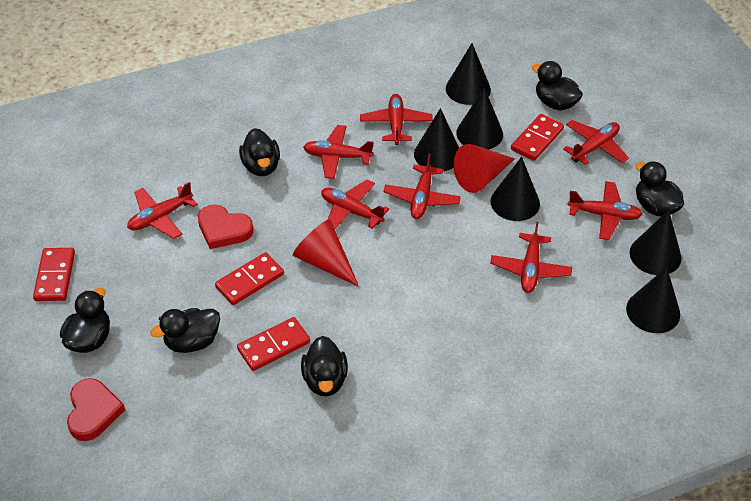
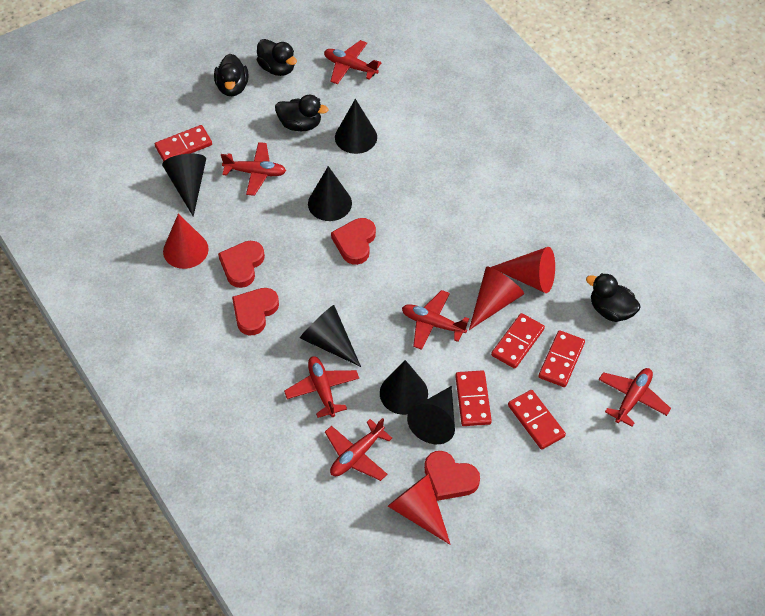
black duck: [60,288,110,353] [150,308,220,353] [239,128,280,176] [301,336,348,397] [532,61,583,110] [635,161,684,216] = 6 -> [214,54,248,96] [257,39,297,76] [275,95,329,131] [586,273,641,322] = 4
red cone: [293,219,359,287] [453,144,515,193] = 2 -> [163,214,209,269] [388,474,451,545] [469,266,524,330] [491,247,555,293] = 4
red domino: [33,248,75,301] [215,252,284,305] [237,317,310,371] [511,114,564,161] = 4 -> [155,125,212,161] [455,370,492,426] [491,313,545,369] [508,390,566,450] [538,330,585,387] = 5
red heart: [67,378,125,441] [198,204,253,249] = 2 -> [218,241,265,288] [232,288,279,335] [331,218,376,265] [424,451,480,501] = 4
red plane: [127,182,198,239] [303,125,374,179] [321,179,389,229] [360,94,433,145] [383,154,461,219] [490,222,572,293] [563,120,629,165] [567,181,643,240] = 8 -> [221,142,286,196] [284,356,359,418] [324,40,382,85] [325,418,392,481] [402,290,469,350] [599,368,671,427] = 6

